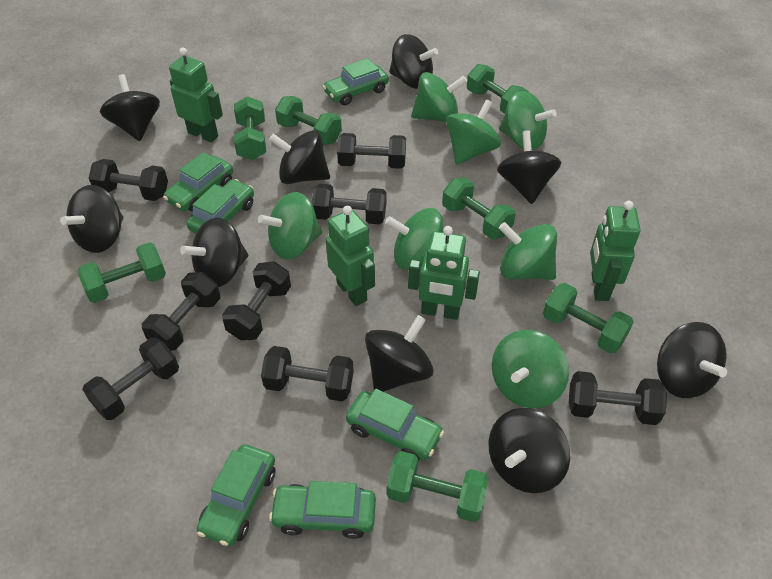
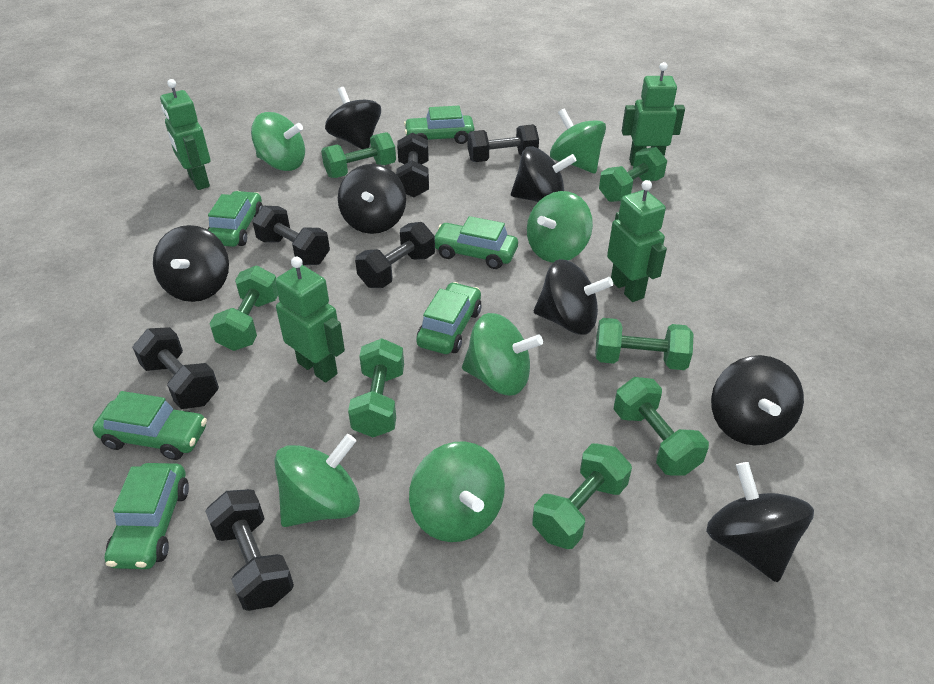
black dumbbell: [83,338,179,420] [89,159,168,201] [142,272,220,351] [222,261,291,340] [261,346,354,401] [312,184,386,225] [337,133,406,169] [569,371,667,425] = 8 -> [132,327,219,409] [205,489,294,611] [252,206,330,265] [355,222,435,288] [396,133,429,198] [468,124,539,162] = 6
black spinning top: [60,185,123,253] [100,74,160,141] [180,218,248,287] [269,130,330,184] [365,315,434,392] [389,34,438,89] [488,408,570,493] [497,131,561,204] [657,322,727,398] = 9 -> [153,225,229,302] [325,87,381,149] [338,164,406,234] [511,146,576,202] [534,259,613,335] [706,462,814,582] [711,355,804,445] = 7
green spinning top: [258,192,322,259] [385,208,444,270] [411,72,467,122] [446,100,501,164] [492,330,569,408] [499,91,557,151] [499,222,557,280] = 7 -> [251,112,305,171] [274,434,360,527] [409,442,505,542] [462,313,543,396] [527,191,593,263] [550,108,606,174] = 6

